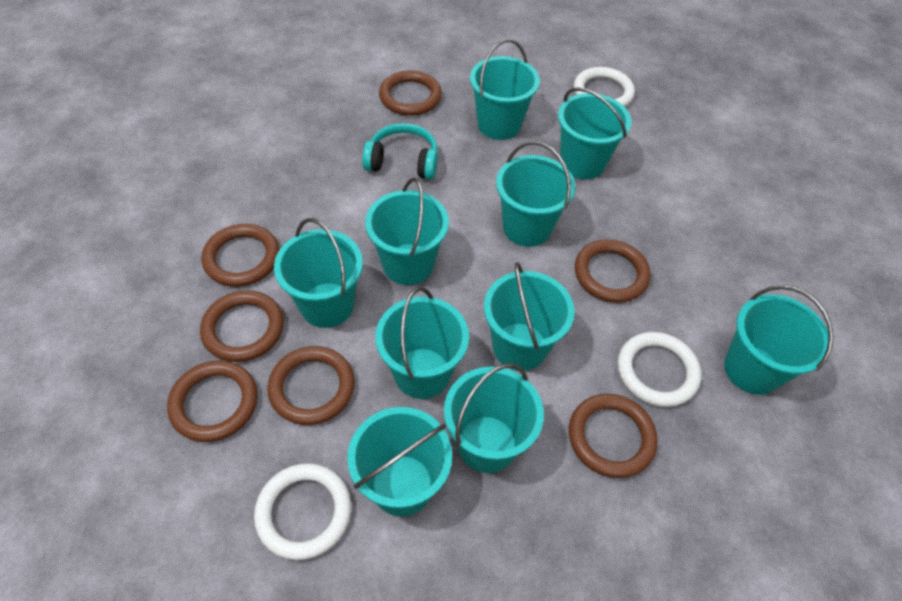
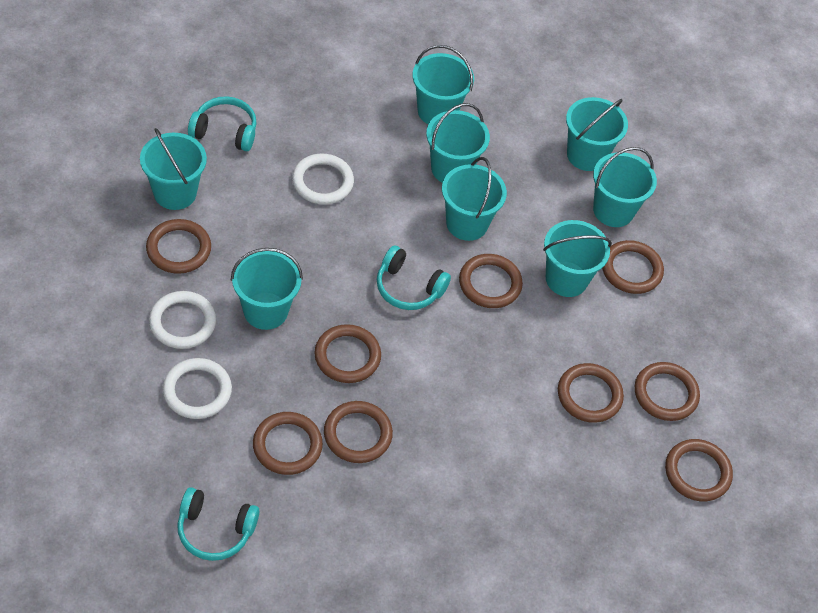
brown ring: [167,361,258,442] [200,290,284,362] [202,224,279,287] [268,346,355,425] [379,70,442,116] [569,394,658,478] [575,239,651,303] = 7 -> [146,219,211,274] [253,412,323,475] [314,324,381,383] [324,401,393,463] [459,254,523,308] [558,363,624,423] [602,240,664,294] [635,362,700,421] [665,439,733,501] = 9
turquoise bucket: [274,218,363,328] [347,407,452,516] [365,177,449,285] [375,287,469,399] [444,363,544,473] [470,39,540,140] [484,262,575,371] [496,141,576,247] [558,87,631,179] [724,285,834,395] = 10 -> [140,128,207,210] [231,248,303,330] [413,45,474,124] [426,103,490,183] [442,157,507,241] [543,220,612,297] [566,97,628,171] [593,147,657,227] = 8
turquoise headphones: [362,123,438,180] = 1 -> [177,487,259,561] [188,96,257,152] [377,245,451,310] = 3

